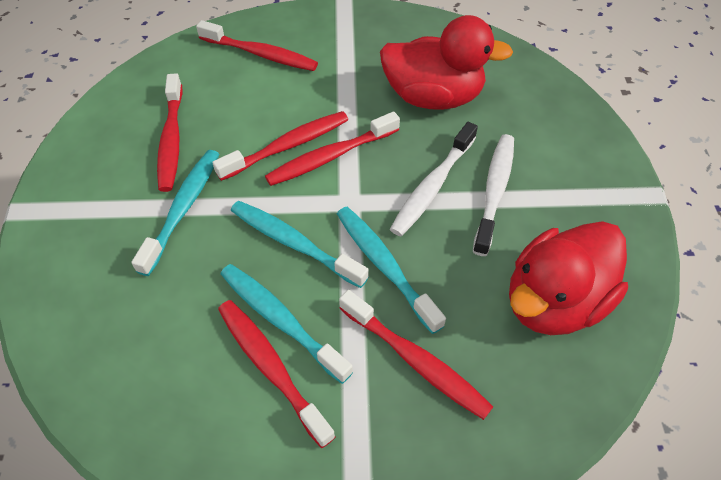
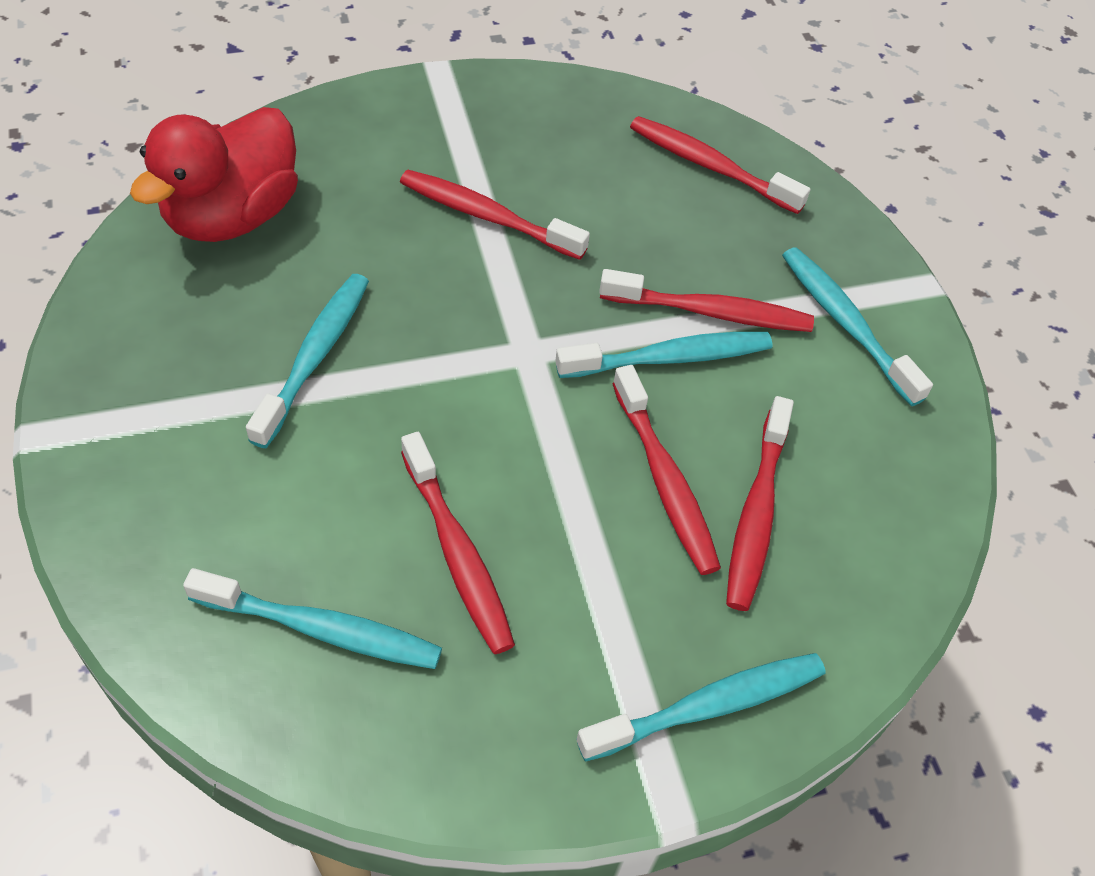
red duck: [380,15,513,110] [509,221,628,335] = 2 -> [130,107,298,242] = 1
turquoise toothbrush: [131,150,220,276] [221,264,353,384] [231,201,369,288] [337,207,446,334] = 4 -> [183,568,442,669] [246,274,369,448] [555,332,773,378] [576,653,825,761] [782,247,933,406] = 5
white toothbrush: [390,122,478,236] [473,134,514,256] = 2 -> none = 0

